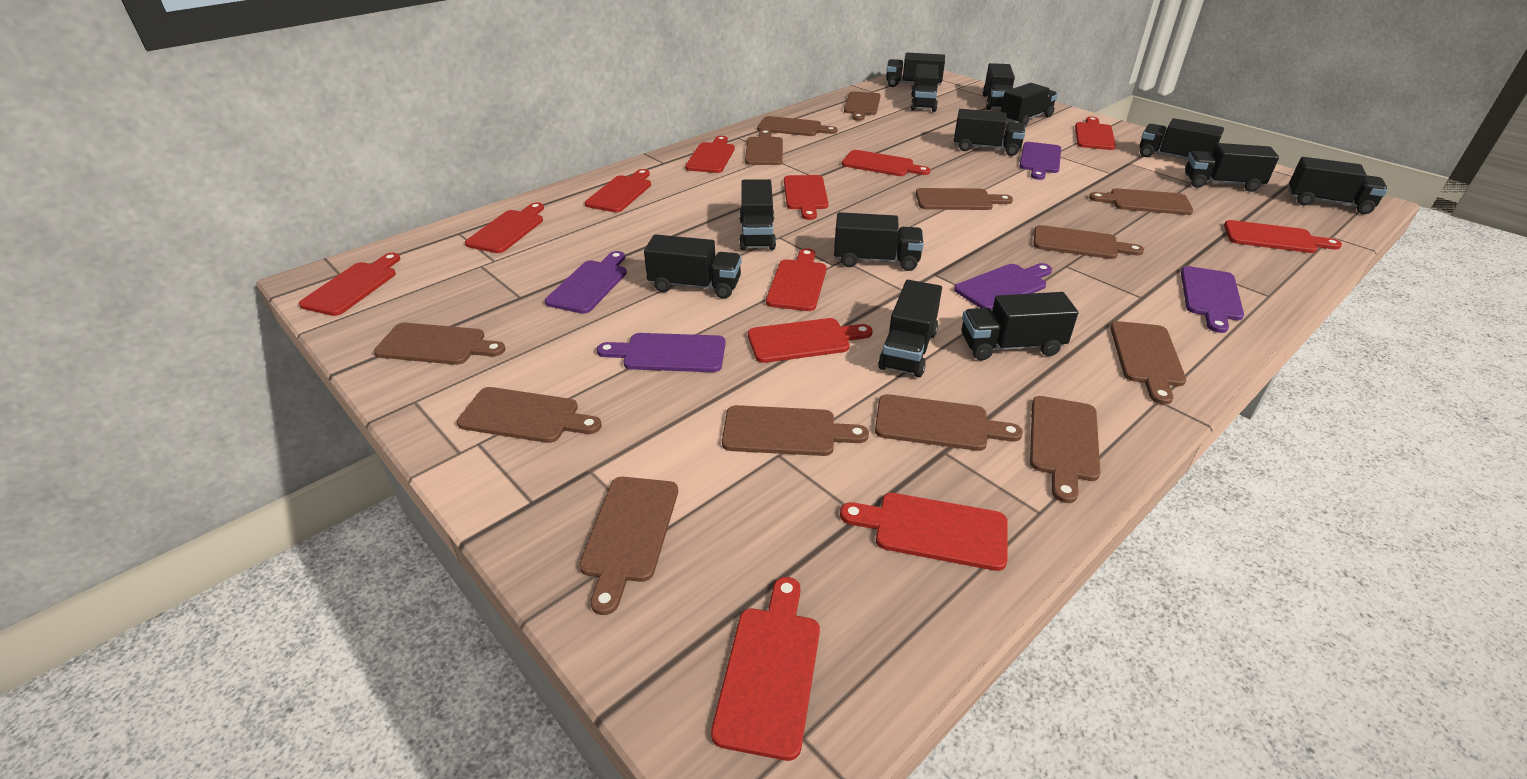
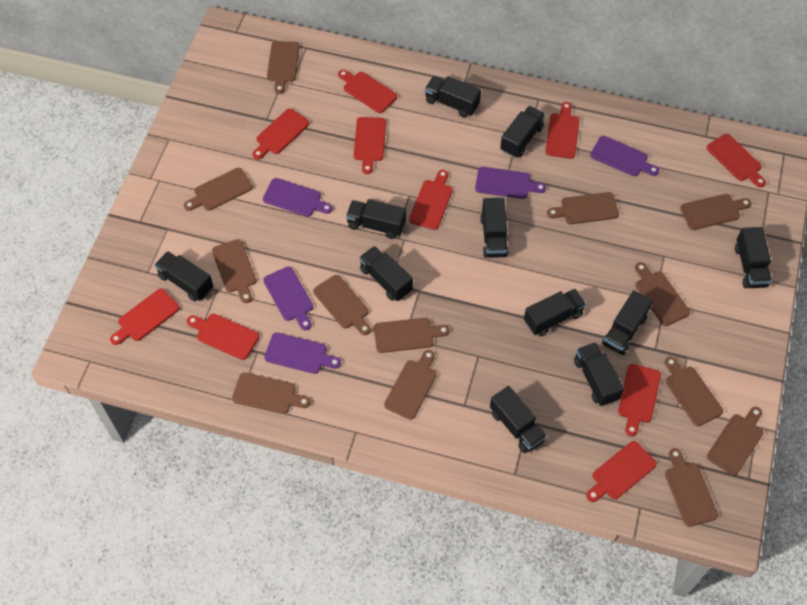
black truck: [644,234,742,299] [739,179,776,250] [834,212,924,271] [878,280,942,377] [886,53,945,87] [911,64,939,112] [954,109,1025,156] [962,292,1078,360] [983,63,1015,110] [1001,83,1058,126] [1140,118,1224,160] [1185,143,1279,192] [1288,157,1388,214] = 13 -> [154,251,213,301] [346,199,406,239] [359,246,413,301] [425,76,481,118] [480,198,509,258] [490,386,547,453] [500,106,545,158] [524,289,586,336] [574,342,624,406] [602,290,653,355] [735,227,772,288] = 11
red cutting board: [299,253,400,316] [465,202,544,253] [585,169,651,212] [685,136,735,173] [711,577,820,761] [748,318,873,363] [766,248,827,311] [784,175,828,220] [840,493,1007,571] [842,150,931,176] [1075,117,1116,150] [1224,220,1342,253] = 12 -> [110,289,180,345] [187,314,259,360] [253,108,309,159] [338,70,397,113] [354,117,386,174] [409,170,453,230] [545,102,580,159] [586,441,656,502] [618,364,661,436] [707,134,766,187] = 10

